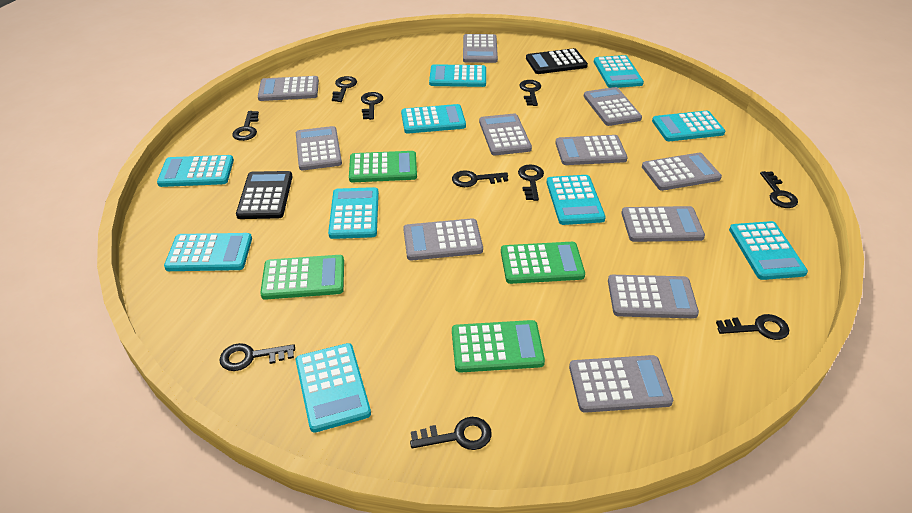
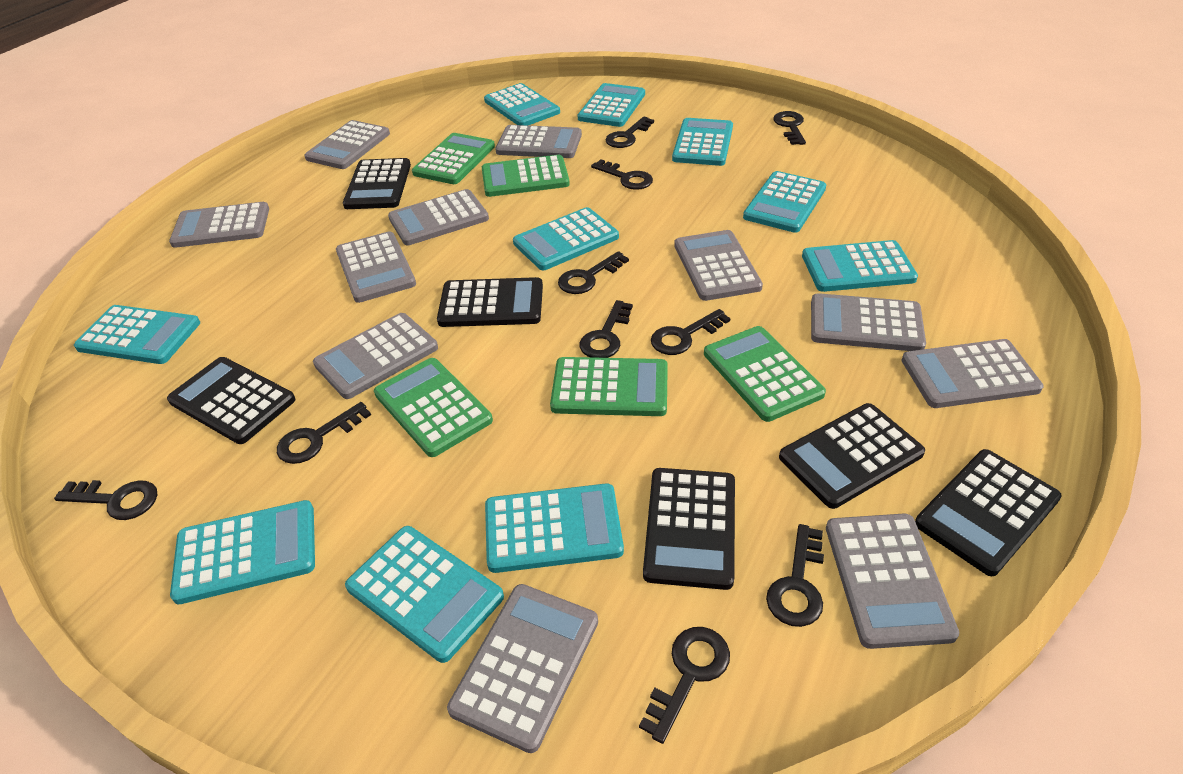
black calculator: [236,171,292,219] [526,48,588,74] = 2 -> [167,357,296,444] [343,158,411,209] [437,277,543,327] [643,468,735,590] [779,403,925,509] [915,449,1062,576] = 6
green calculator: [260,255,344,300] [349,151,417,182] [452,320,545,373] [501,242,585,284] = 4 -> [374,358,493,457] [412,133,495,184] [482,155,570,197] [550,357,668,416] [704,326,826,422] = 5

